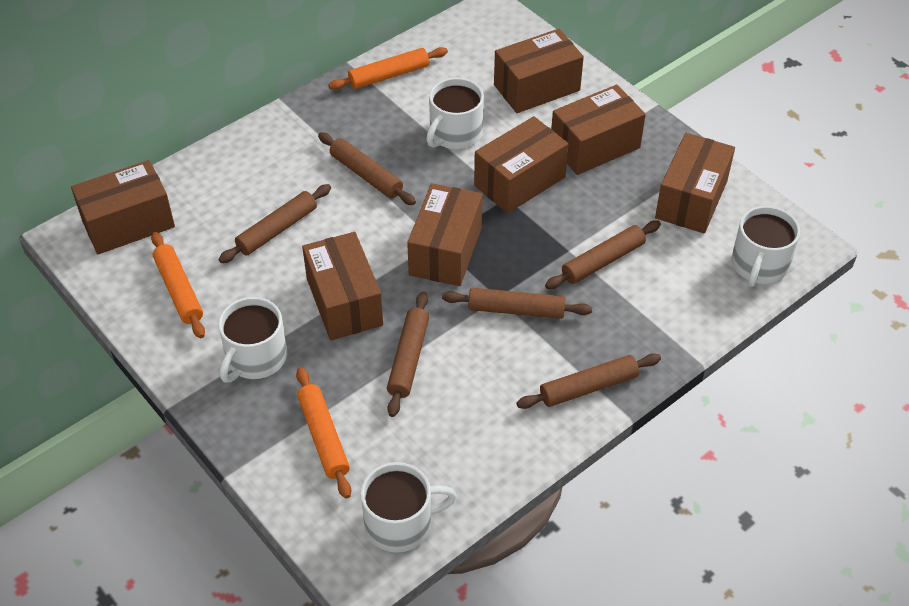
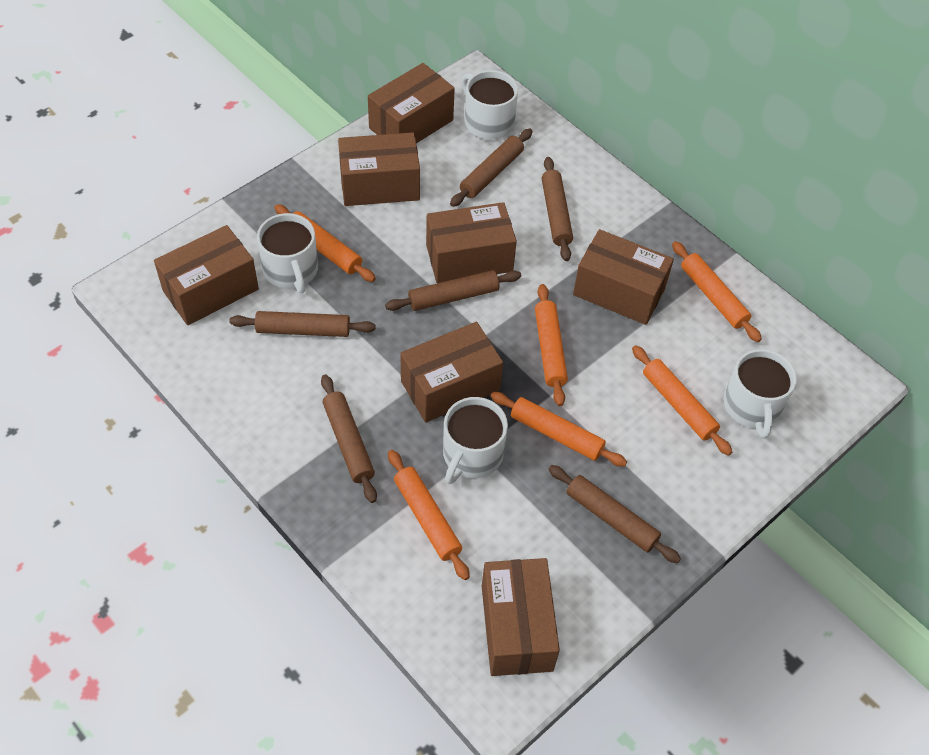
orange rolling pin: [151,232,205,338] [296,367,351,499] [328,47,448,90] = 3 -> [274,204,376,282] [388,450,470,580] [491,392,627,467] [535,284,568,406] [632,345,732,456] [672,241,762,342] = 6

